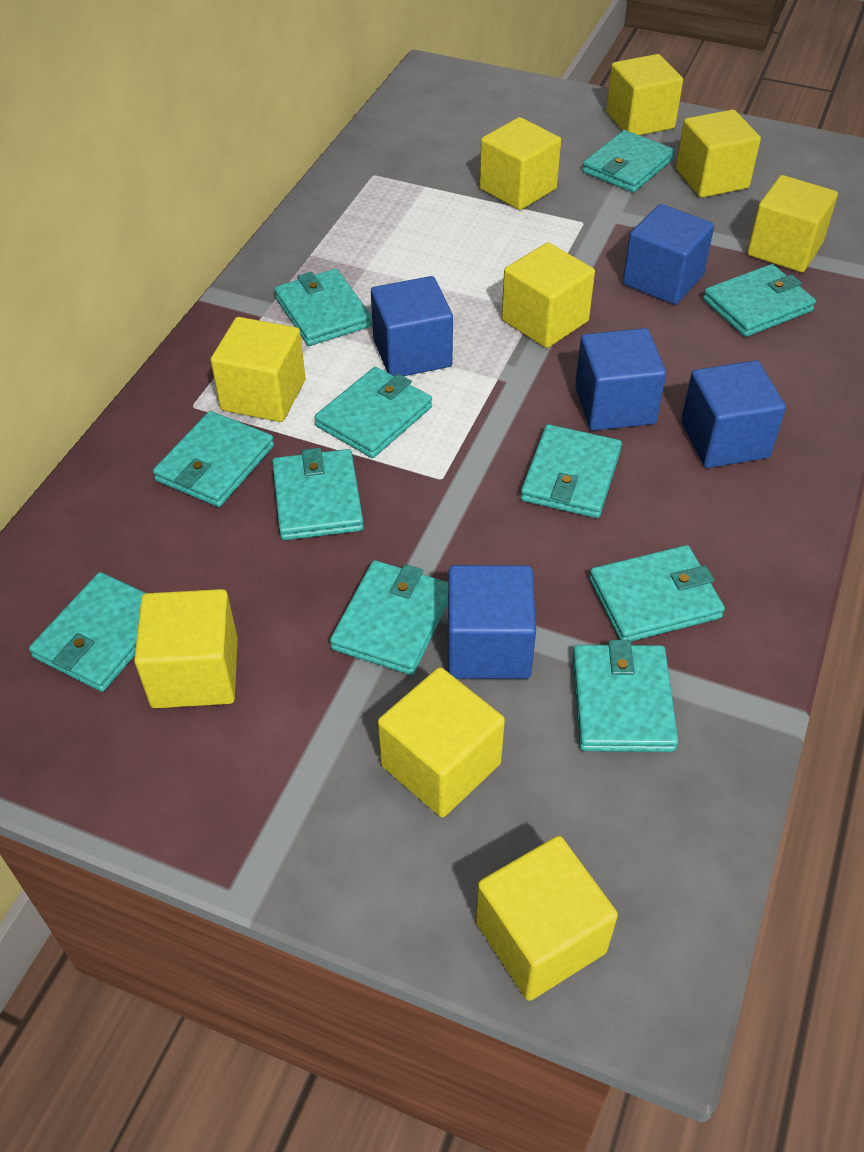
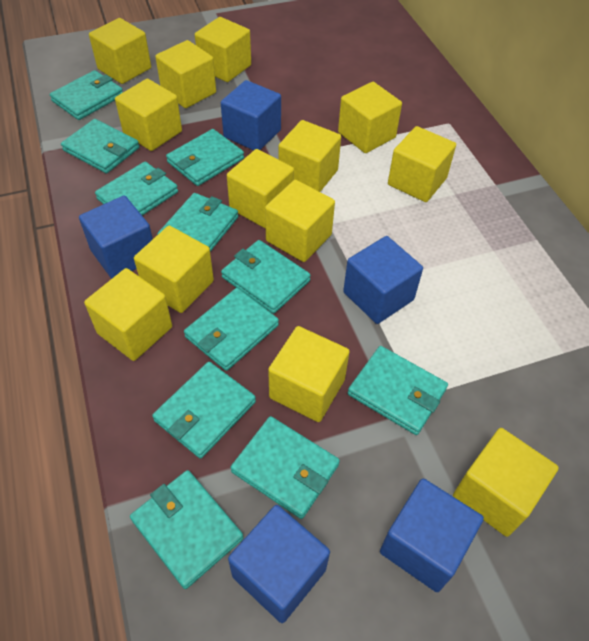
yellow cube: [134,589,238,708] [211,317,305,422] [378,667,505,818] [476,836,618,1001] [480,117,561,210] [502,242,595,348] [606,54,683,135] [676,109,761,198] [747,175,838,273] = 9 -> [84,268,172,361] [89,18,151,84] [115,79,182,151] [134,226,214,313] [155,40,216,108] [195,17,251,82] [227,149,294,228] [265,180,335,262] [268,326,350,422] [279,120,341,192] [338,82,402,153] [388,126,456,202] [453,428,559,537] = 13

